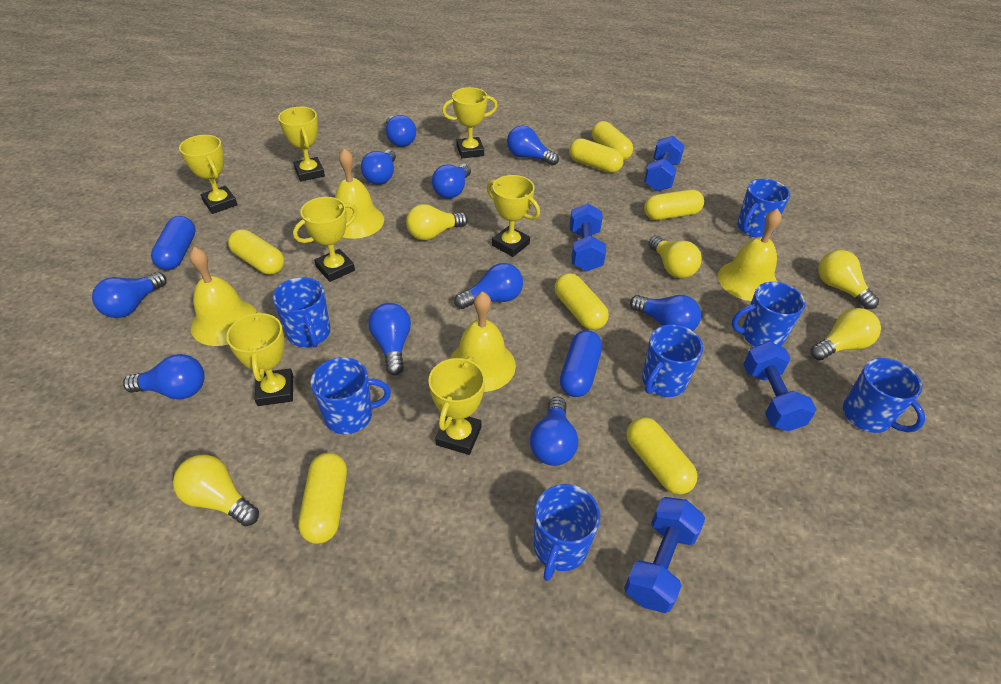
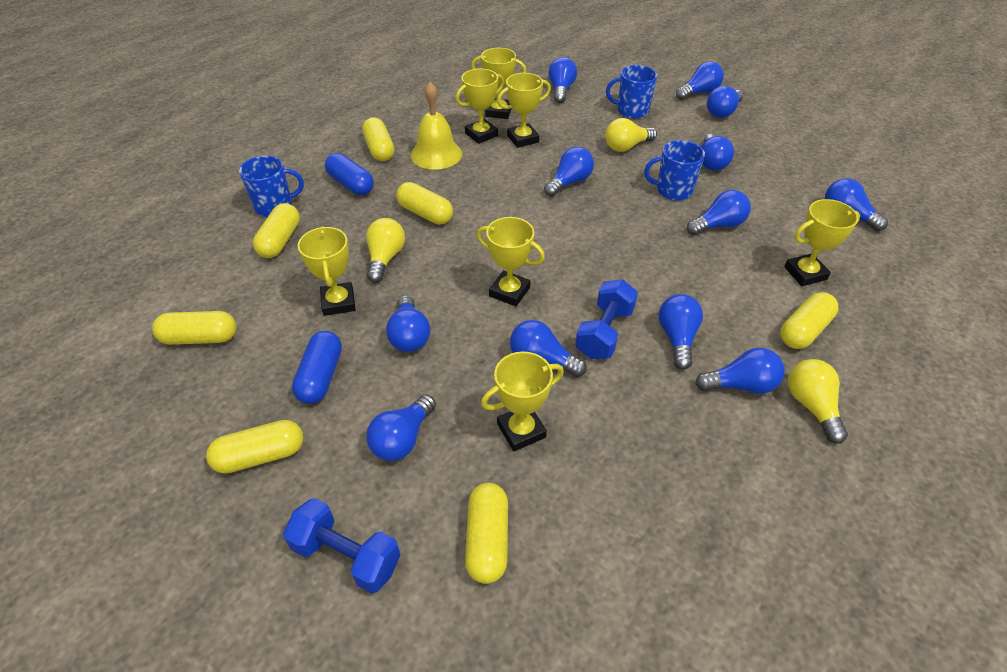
blue dumbbell: [570,203,606,271] [624,497,705,613] [644,136,685,191] [743,341,816,431] = 4 -> [283,498,400,593] [575,279,638,359] = 2
blue light bulb: [92,272,167,318] [123,354,205,400] [361,149,396,184] [369,303,411,375] [386,115,416,147] [432,164,471,199] [454,263,523,309] [507,125,559,166] [530,397,578,466] [630,295,701,331] = 10 -> [366,394,436,461] [386,295,430,352] [510,320,587,377] [544,147,594,197] [548,57,577,103] [659,294,703,370] [676,61,724,100] [687,190,751,235] [696,347,785,394] [701,134,734,171] [707,86,743,118] [825,178,888,231] = 12
blue mug: [273,277,331,347] [311,357,391,434] [534,484,600,581] [642,324,703,397] [732,282,806,346] [737,179,790,237] [843,358,925,433] = 7 -> [239,156,304,217] [606,65,657,118] [644,140,705,201] = 3
yellow bell: [189,247,257,346] [335,148,384,239] [450,291,516,392] [718,208,782,301] = 4 -> [411,82,462,170] = 1
yellow light bulb: [173,455,259,527] [406,204,468,240] [648,236,702,278] [810,308,881,360] [818,250,879,309] = 5 -> [366,218,405,283] [605,118,657,152] [788,359,848,444] = 3

